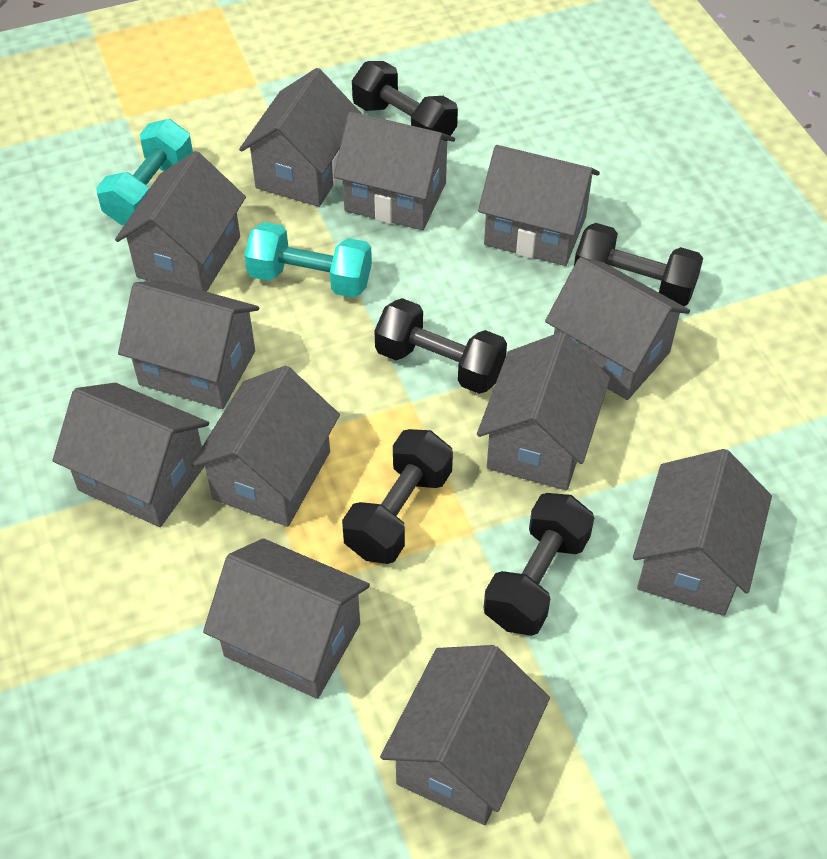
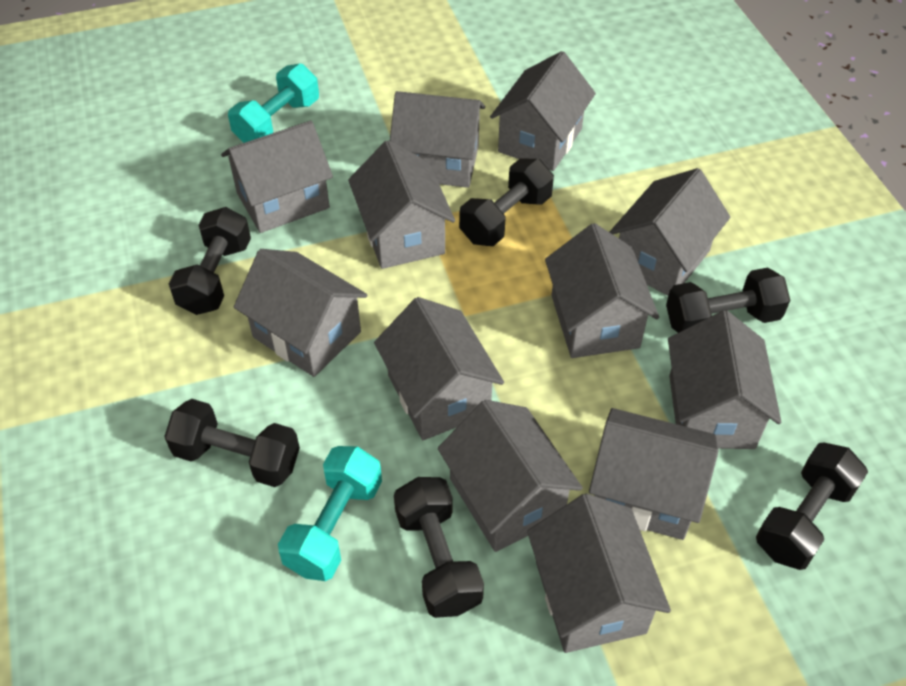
black dumbbell: [342,429,453,564] [352,61,458,141] [374,298,507,394] [484,493,594,636] [574,223,703,306] = 5 -> [164,399,300,487] [169,207,251,315] [394,477,484,618] [459,158,554,246] [666,268,790,333] [756,443,868,570] = 6

